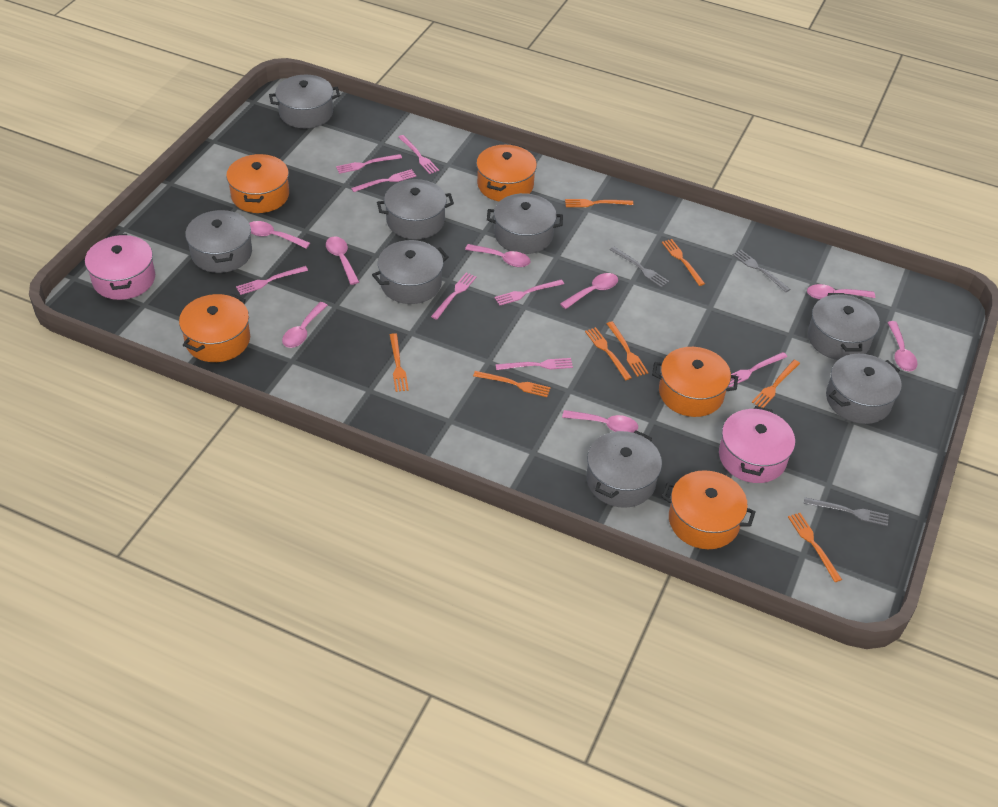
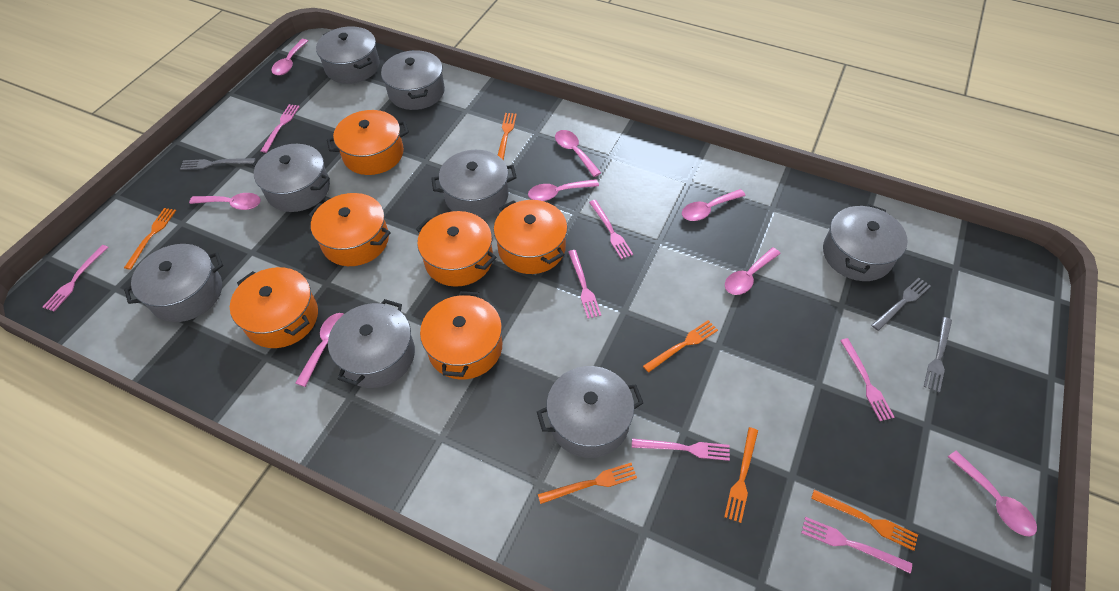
orange fork: [390,333,409,392] [473,371,551,397] [565,199,633,207] [585,327,632,380] [606,321,649,377] [662,239,705,286] [752,360,800,408] [788,513,842,582] = 8 -> [124,208,176,270] [498,113,517,161] [538,463,637,504] [643,320,718,373] [724,427,758,523] [811,490,918,551] = 6
orange pot: [179,294,250,362] [226,153,289,213] [476,144,537,201] [652,347,738,417] [661,470,756,549] = 5 -> [230,267,318,348] [308,193,391,266] [327,110,409,175] [416,211,496,287] [420,291,502,379] [494,200,567,274] = 6
pink fork: [236,266,308,295] [336,154,402,174] [351,169,416,192] [398,135,439,174] [431,272,477,320] [494,279,564,306] [495,358,573,370] [729,352,787,387] = 8 -> [43,245,108,311] [261,104,300,153] [568,250,601,319] [589,200,633,259] [632,438,730,461] [801,517,912,573] [840,338,895,421] = 7
pink pot: [85,234,155,300] [719,406,795,483] = 2 -> none = 0

